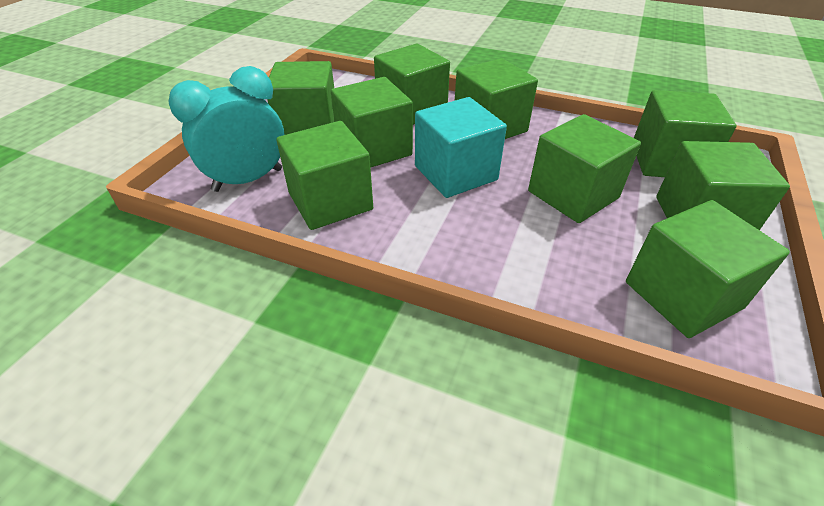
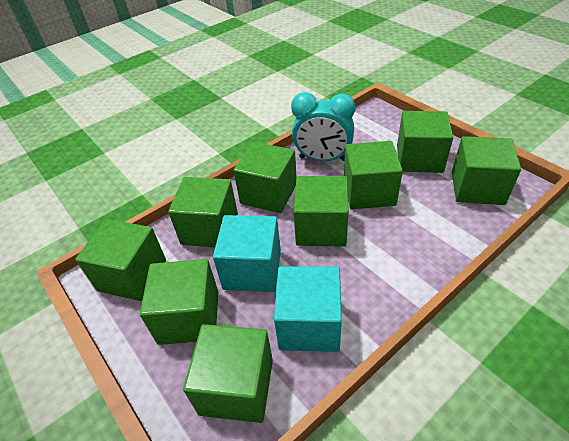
turquoise cube: [415,97,507,198] = 1 -> [213,215,281,292] [274,266,342,352] = 2

